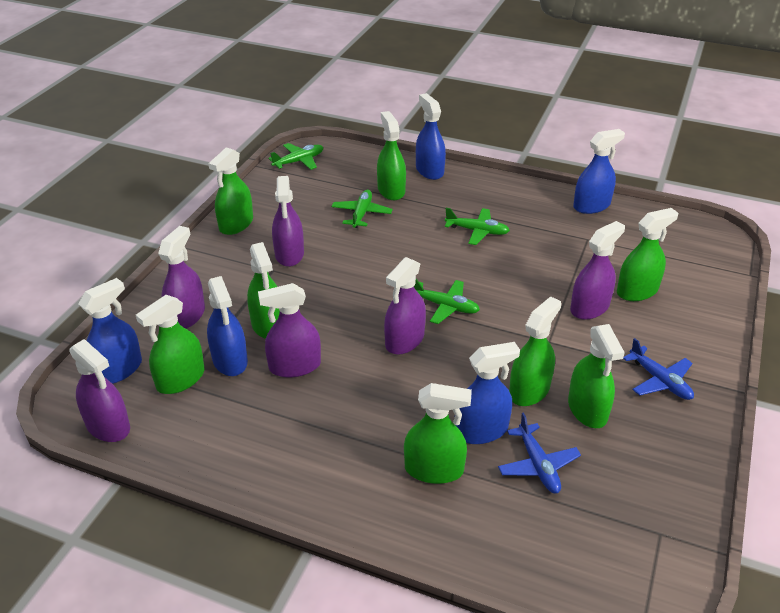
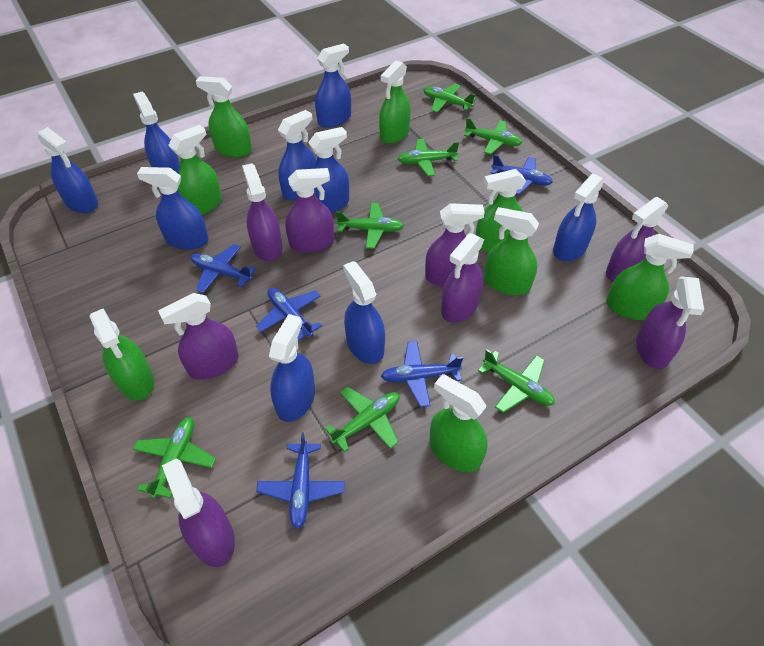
blue plane: [498,413,581,494] [623,338,694,400] = 2 -> [191,244,256,293] [256,288,322,341] [256,432,345,529] [381,341,463,407] [491,155,553,195] = 5
blue spray bottle: [79,278,142,384] [207,276,248,376] [416,93,446,180] [455,342,520,444] [573,129,625,214] = 5 -> [38,127,98,213] [133,92,180,173] [137,167,209,250] [269,314,315,422] [278,110,317,201] [308,127,349,213] [315,44,351,128] [343,261,385,364] [553,174,604,262] = 9
green plane: [268,143,323,170] [331,190,393,228] [414,279,480,324] [445,208,510,245] = 4 -> [133,417,216,499] [325,387,400,452] [336,203,404,249] [398,139,459,176] [423,84,476,112] [464,118,523,155] [478,349,555,413] = 7
purple spray bottle: [69,339,130,442] [158,226,205,329] [258,283,321,377] [272,176,304,267] [384,257,426,355] [570,221,625,320] = 6 -> [158,293,239,380] [162,459,235,567] [242,163,283,262] [285,168,334,253] [425,203,485,287] [441,233,484,323] [606,197,668,282] [636,276,704,369] = 8

